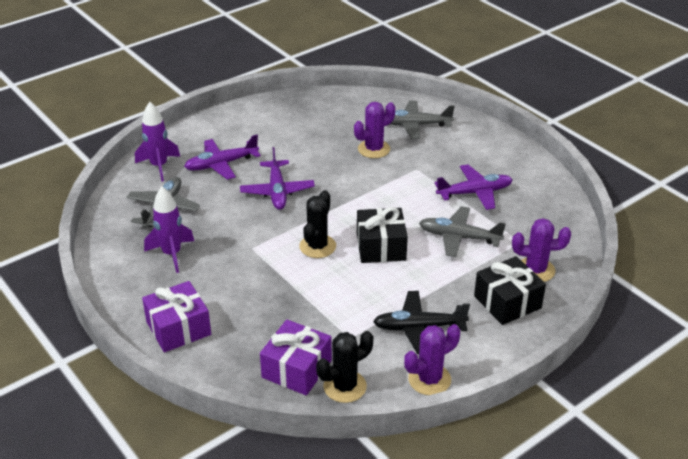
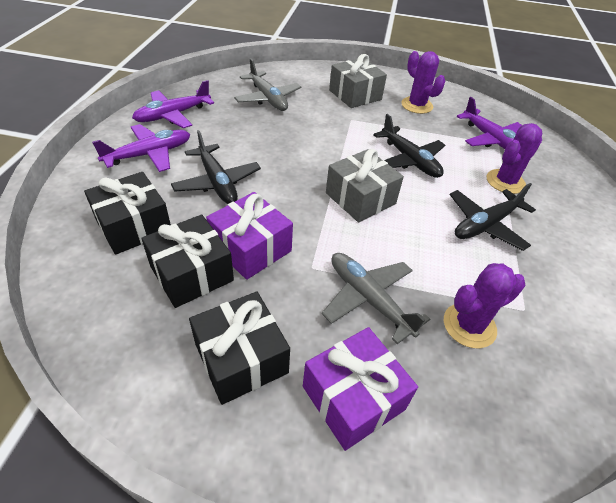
black cactus: [299,190,336,258] [316,331,373,403] = 2 -> none = 0
black gift: [357,207,408,263] [474,256,546,325] = 2 -> [84,172,171,255] [141,214,234,308] [189,292,290,405] = 3
black plane: [373,291,470,354] = 1 -> [171,130,261,204] [373,114,445,178] [450,183,536,251] = 3
grey gift: none = 0 -> [326,149,404,222] [329,54,387,108] = 2
grey plane: [126,177,200,228] [390,101,455,139] [419,206,506,257] = 3 -> [234,59,301,111] [322,253,430,344] = 2
purple rocket: [135,102,181,182] [144,187,194,273] = 2 -> none = 0

